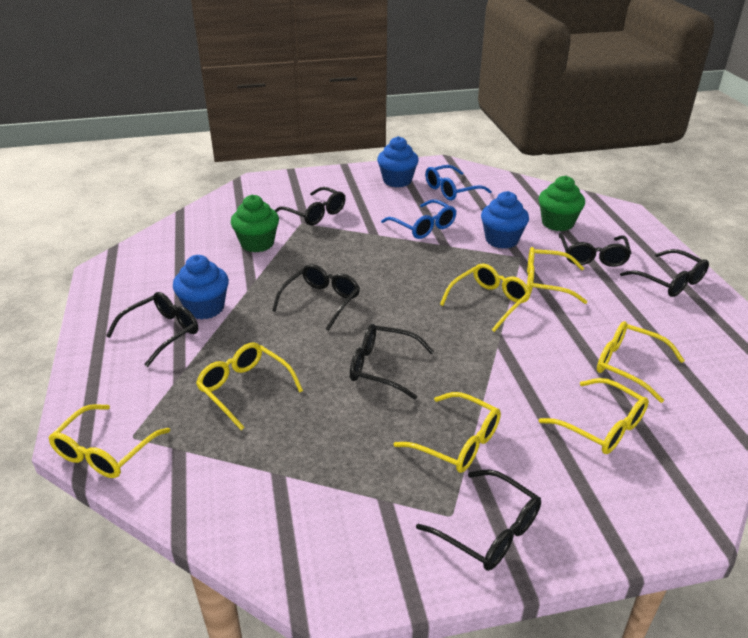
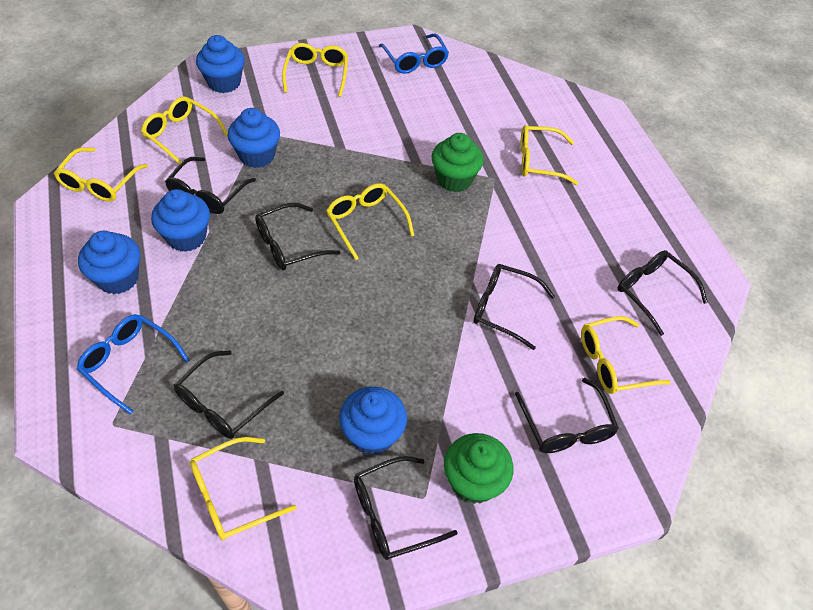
blue cupcake: [173,255,229,319] [377,136,419,187] [481,191,529,249] = 3 -> [78,231,140,294] [151,189,210,252] [196,35,245,93] [228,108,280,168] [339,387,407,455] = 5

